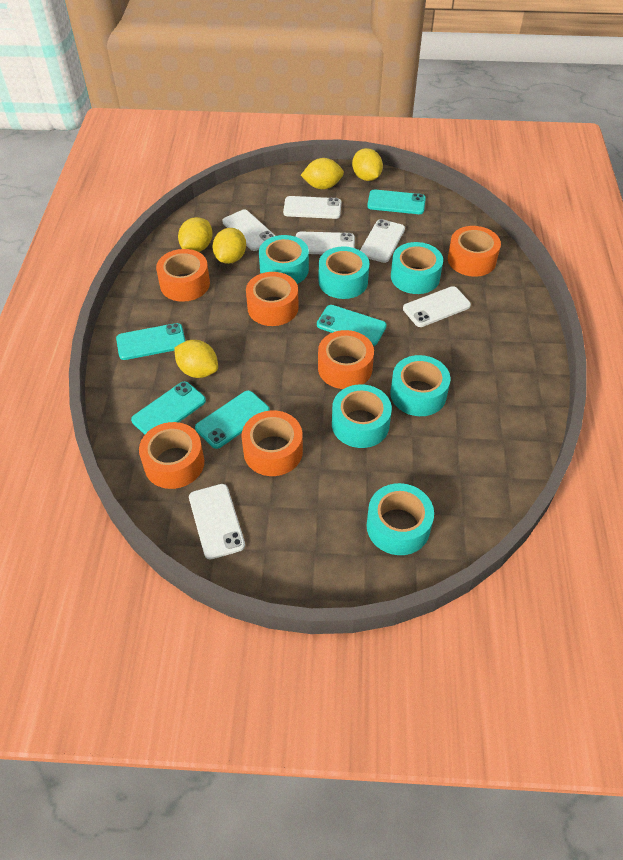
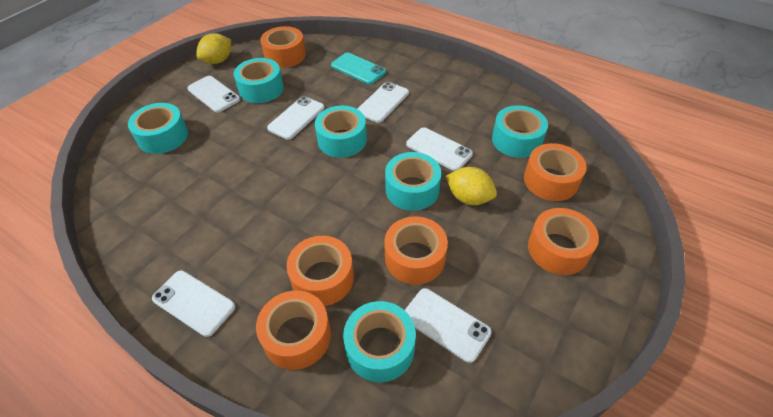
turquoise phone: [116,323,185,360] [131,381,206,435] [195,390,270,449] [317,305,387,346] [367,190,426,214] = 5 -> [331,52,386,84] = 1
yellow lemon: [174,340,218,378] [178,217,213,252] [212,228,246,264] [301,158,344,189] [352,148,383,181] = 5 -> [196,33,231,64] [446,167,497,205] = 2

